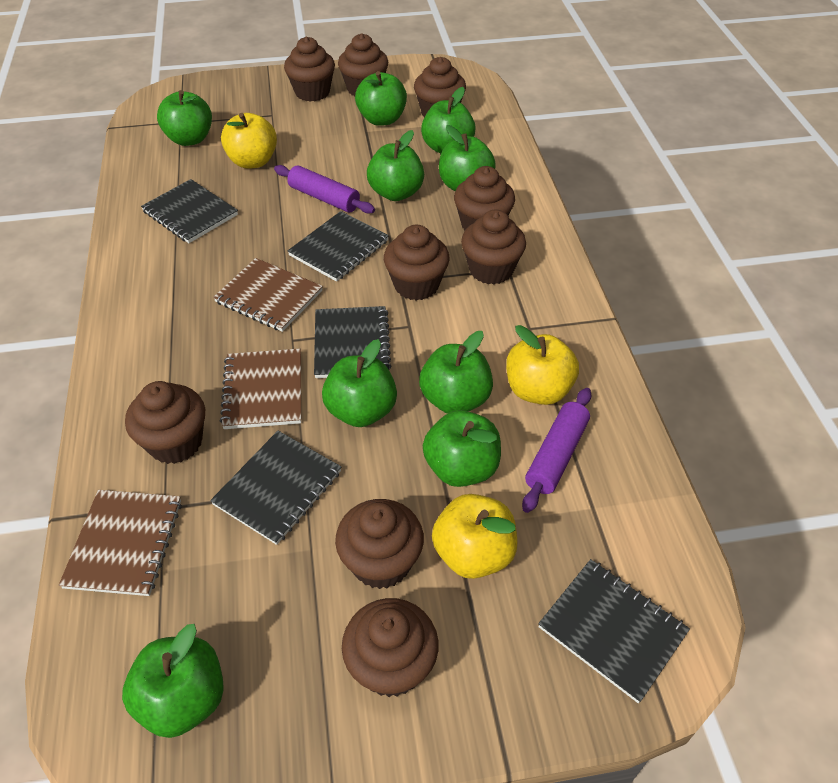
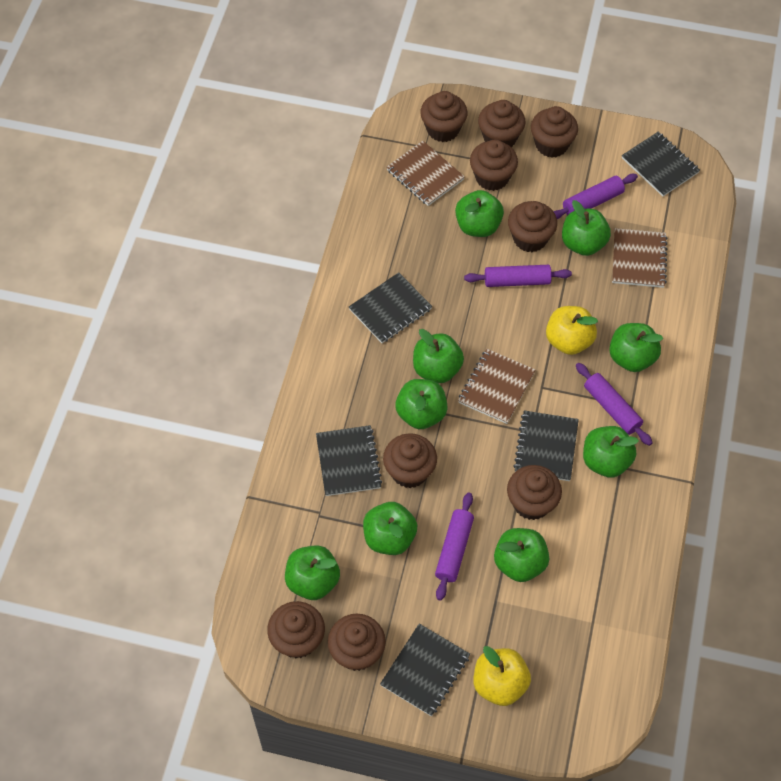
purple rolling pin: [274,165,375,214] [522,388,591,513] = 2 -> [435,492,474,601] [464,265,572,287] [554,174,638,219] [576,363,653,446] = 4
yellow apple: [221,113,277,169] [432,494,517,579] [506,325,579,405] = 3 -> [474,646,531,706] [546,306,598,355] = 2

